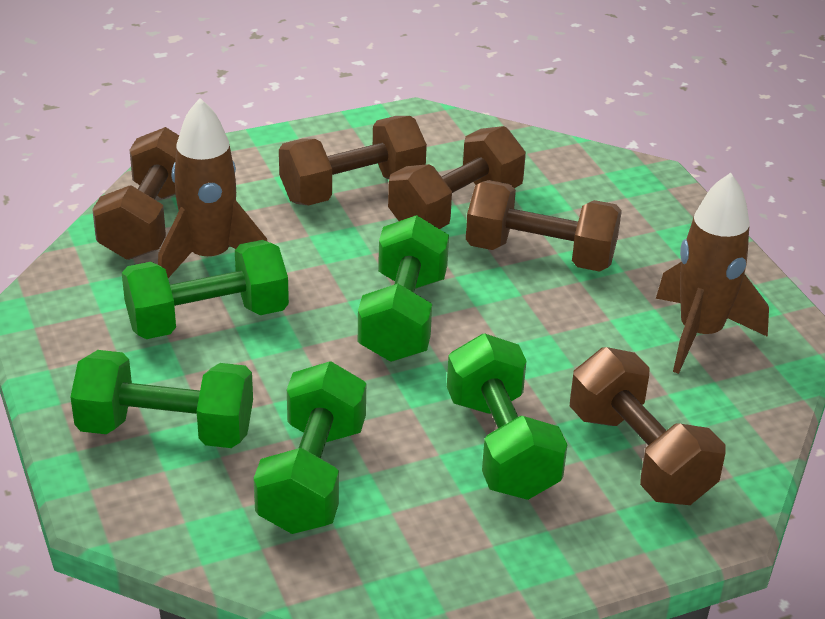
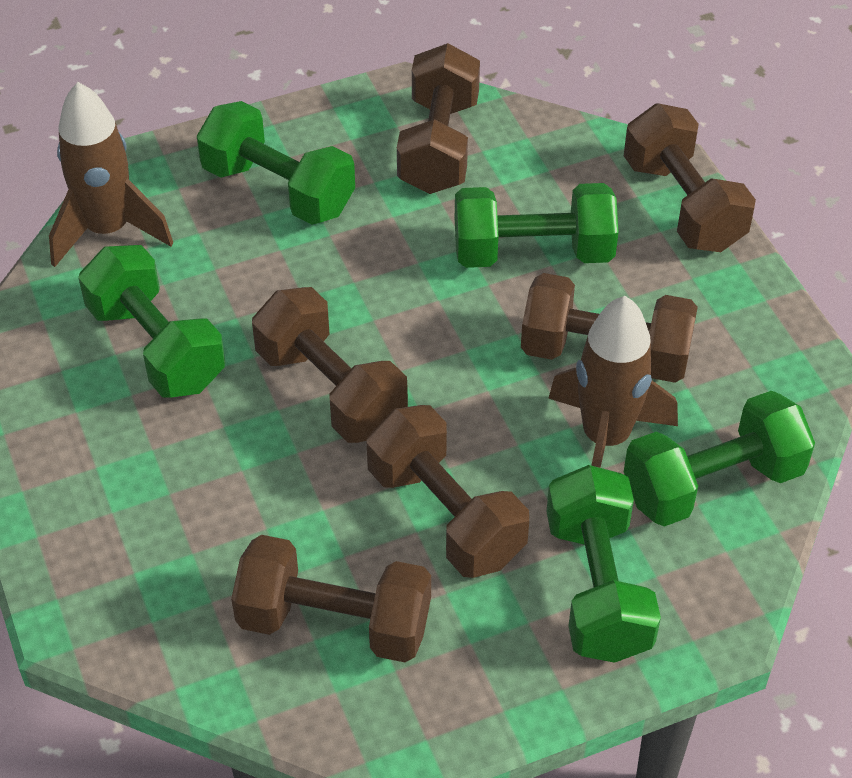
brown dumbbell: [92,127,179,260] [279,116,427,206] [388,126,526,229] [466,180,622,272] [570,347,726,505] = 5 -> [231,535,431,662] [252,287,408,443] [367,405,529,578] [397,43,480,194] [521,273,698,383] [624,104,756,252] = 6

